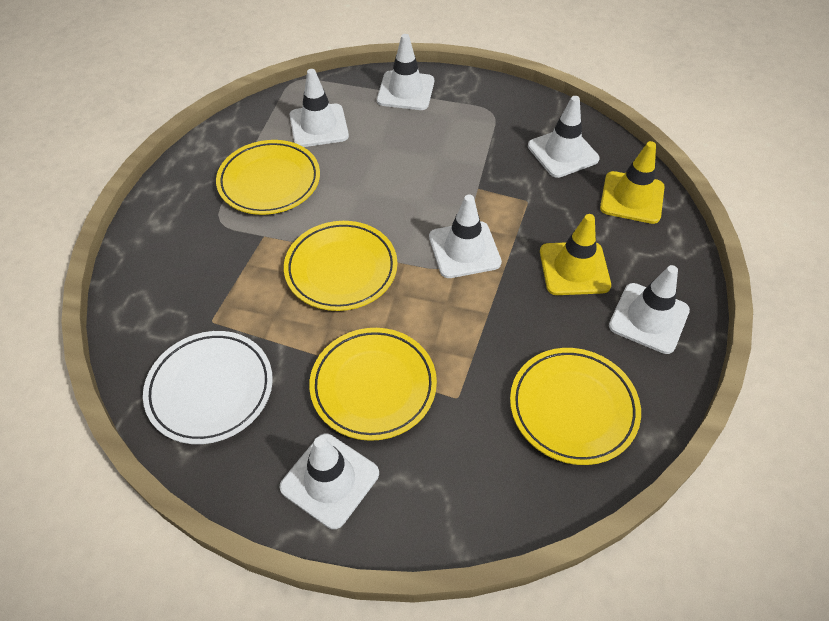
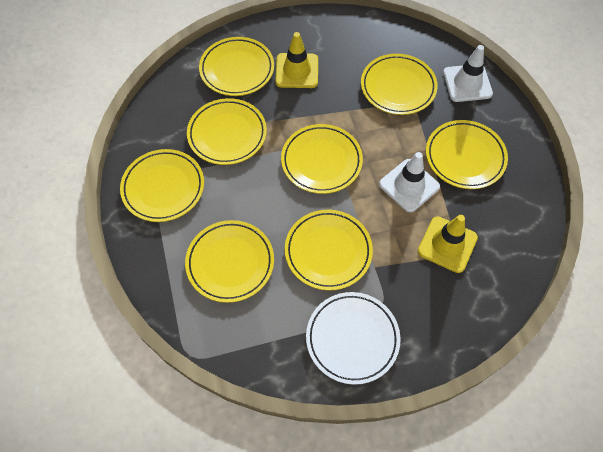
white traffic cone: [279,434,379,529] [290,69,349,147] [377,34,434,110] [429,195,502,278] [528,96,600,178] [609,265,690,354] = 6 -> [379,152,440,212] [443,45,493,102] = 2
yellow plate: [216,140,320,215] [284,221,397,311] [309,328,437,441] [510,348,641,465] = 4 -> [120,149,204,222] [185,220,274,303] [187,98,267,165] [199,37,274,96] [281,124,363,194] [285,210,373,291] [361,54,438,115] [426,120,508,189] = 8

